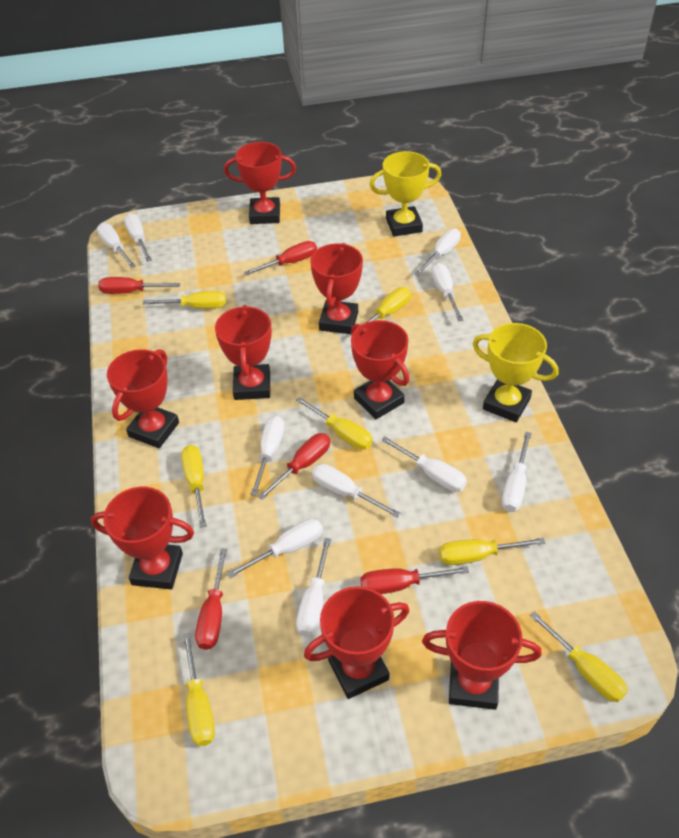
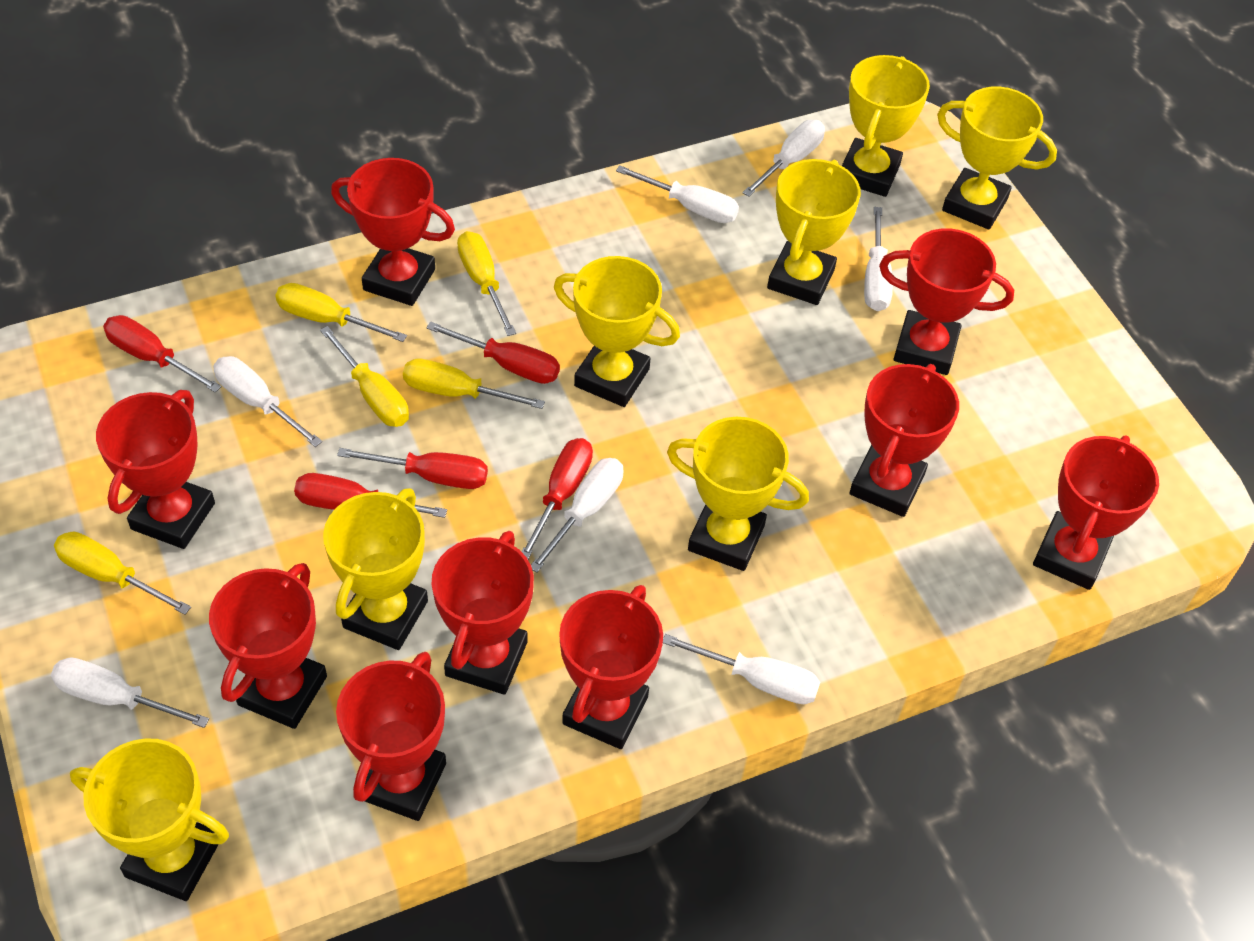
red trophy: [91,487,194,589] [107,349,179,448] [215,305,272,400] [224,142,296,224] [304,586,409,699] [310,243,363,334] [351,320,409,419] [422,601,542,710] = 8 -> [96,390,215,549] [209,563,327,729] [331,158,455,306] [336,652,446,821] [431,531,534,695] [559,585,663,749] [850,364,959,517] [879,228,1014,375] [1033,435,1159,590] = 9
white screwdriver: [97,223,136,268] [124,213,152,262] [227,519,323,578] [250,416,285,496] [296,538,331,637] [312,464,400,517] [381,437,467,492] [414,228,461,276] [431,263,463,321] [502,432,531,512] = 10 -> [51,657,209,728] [213,356,322,447] [531,458,624,573] [616,165,739,223] [663,634,820,704] [742,120,825,197] [864,207,893,311] = 7
yellow screwdriver: [143,291,226,309] [181,445,207,528] [183,633,215,746] [296,397,373,450] [351,287,411,335] [439,538,545,565] [530,611,628,702] = 7 -> [54,531,191,615] [275,283,407,342] [320,326,409,427] [403,358,545,409] [457,231,516,336] = 5
yellow trophy: [369,151,441,237] [473,323,559,422] = 2 -> [70,738,229,901] [323,488,428,650] [554,256,680,407] [667,417,809,571] [767,159,861,305] [842,55,930,197] [937,87,1057,230] = 7

